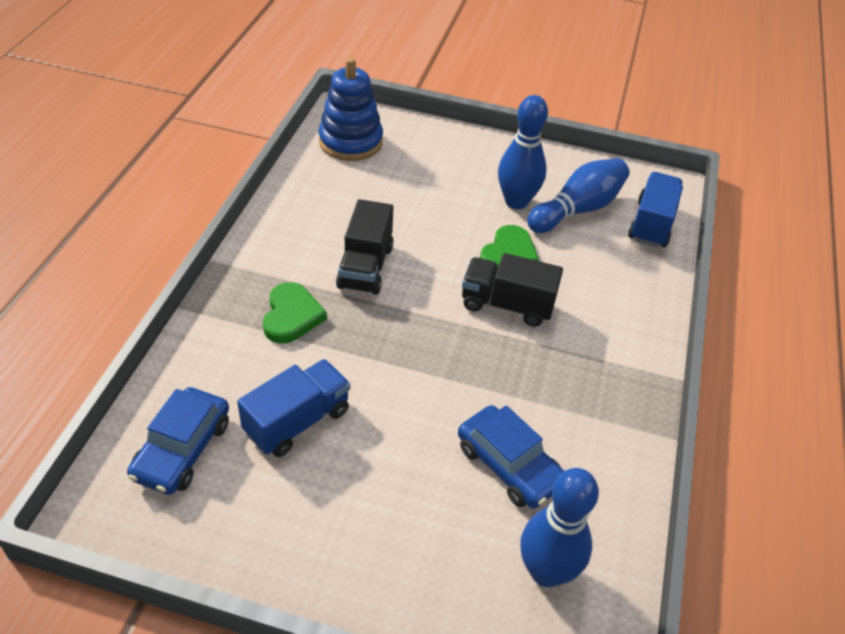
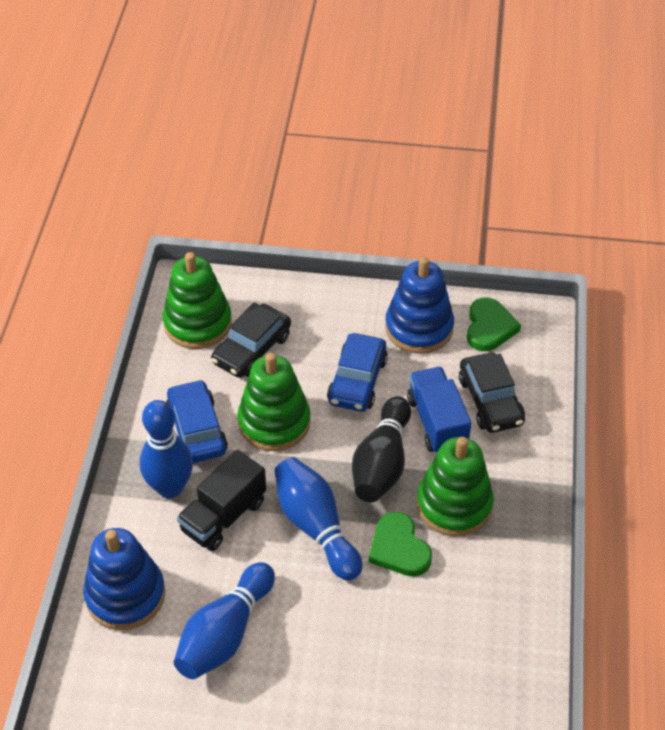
black bowling pin: none = 0 -> [352,396,411,502] = 1
black car: none = 0 -> [211,302,291,378] [459,352,525,433] = 2
black truck: [336,199,394,295] [462,253,563,327] = 2 -> [177,450,266,551] = 1
blue stacking toy: [319,58,383,161] = 1 -> [83,528,165,630] [385,257,454,354] = 2
blue truck: [237,359,350,457] [628,172,683,248] = 2 -> [407,367,471,452] = 1
green stacking toy: none = 0 -> [163,252,232,349] [238,353,311,451] [417,437,494,537] = 3

